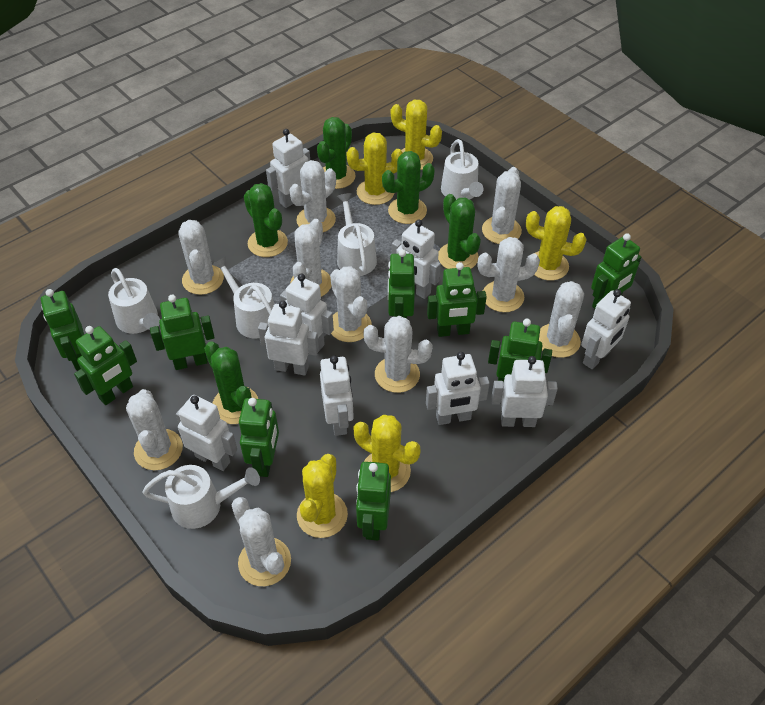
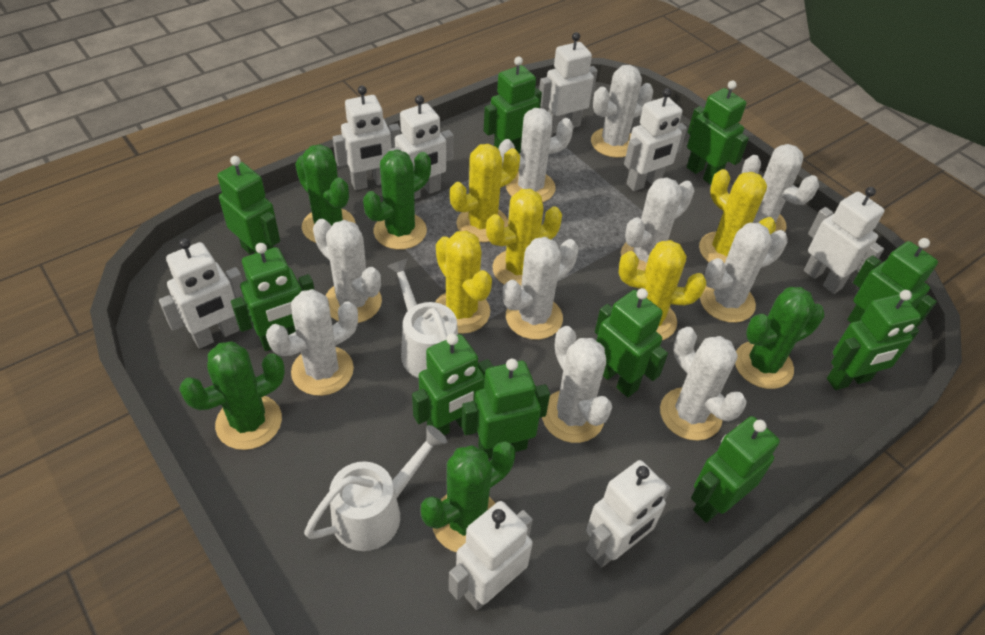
green robot: [41,289,84,370] [74,326,137,405] [150,295,215,370] [239,398,279,477] [356,462,391,541] [388,249,415,319] [427,262,487,337] [488,319,552,383] [591,233,641,309] = 9 -> [217,156,280,254] [231,243,314,351] [412,333,494,435] [462,359,550,459] [484,57,542,153] [595,288,668,397] [687,81,749,185] [691,416,780,523] [827,290,921,390] [847,238,938,327] = 10
white robot: [176,395,237,471] [258,301,319,376] [266,129,310,208] [280,274,334,352] [320,355,354,436] [392,220,441,299] [426,352,490,425] [491,356,558,427] [581,289,631,369] = 9 -> [159,238,244,349] [333,86,401,190] [389,95,454,199] [449,501,533,610] [539,32,598,133] [586,460,671,567] [624,88,687,191] [804,187,885,294] = 8
white watering can: [108,268,160,334] [142,465,260,529] [212,256,274,339] [337,193,377,276] [441,139,484,200] = 5 -> [304,425,448,551] [387,259,458,378] = 2

